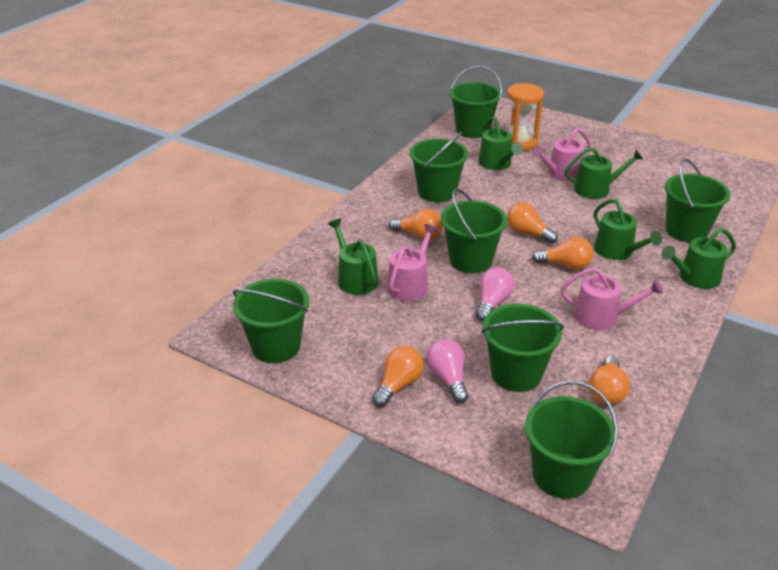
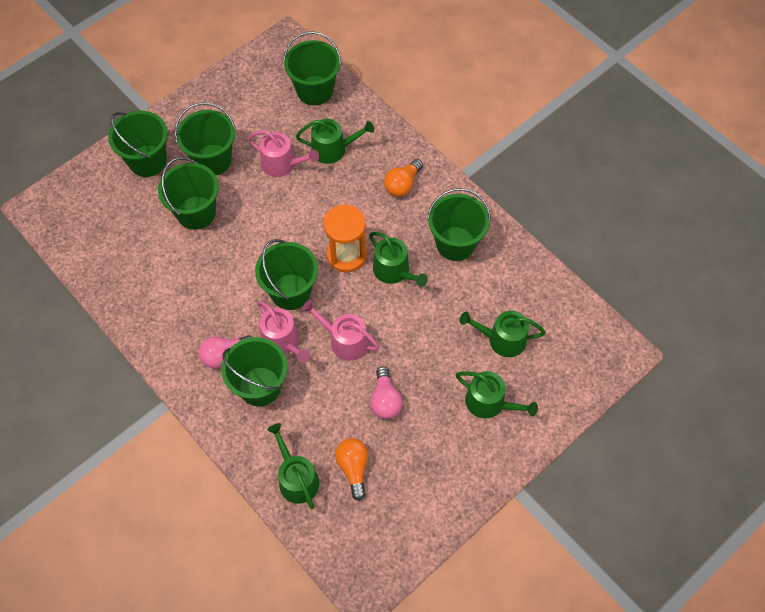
orange light bulb: [373,346,424,407] [389,209,443,240] [507,202,558,244] [532,237,593,270] [589,356,630,405] = 5 -> [335,438,368,501] [384,159,423,197] = 2

